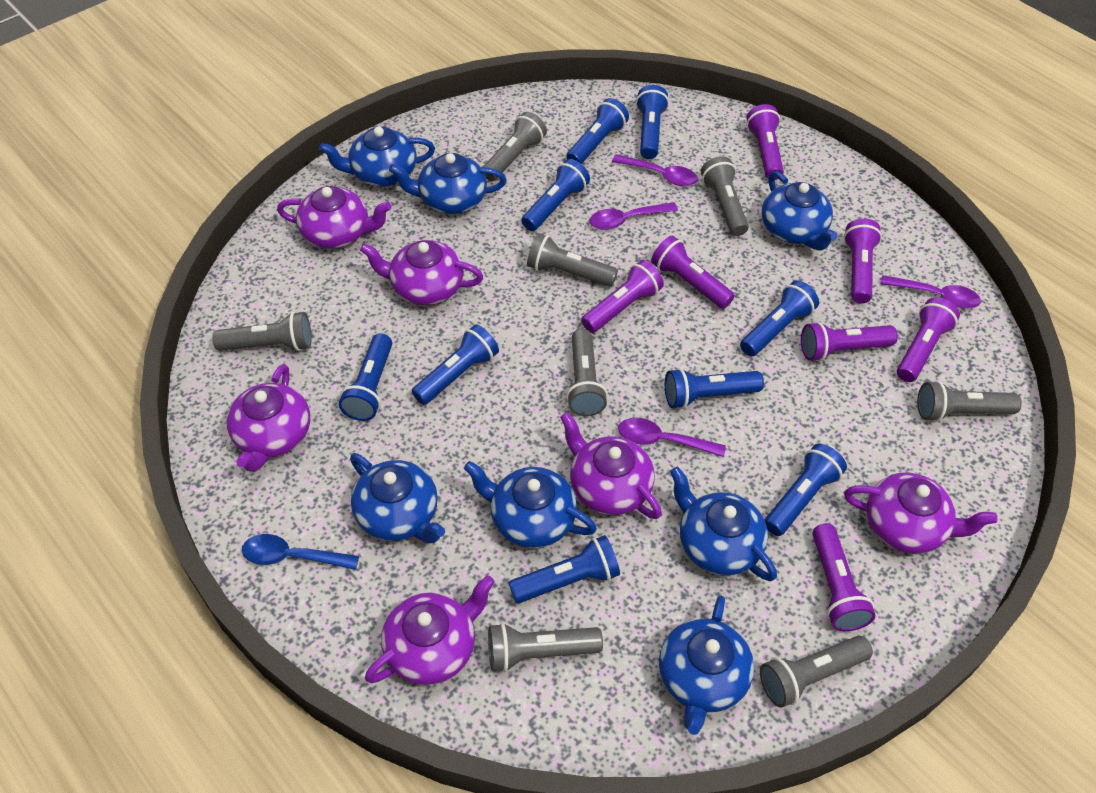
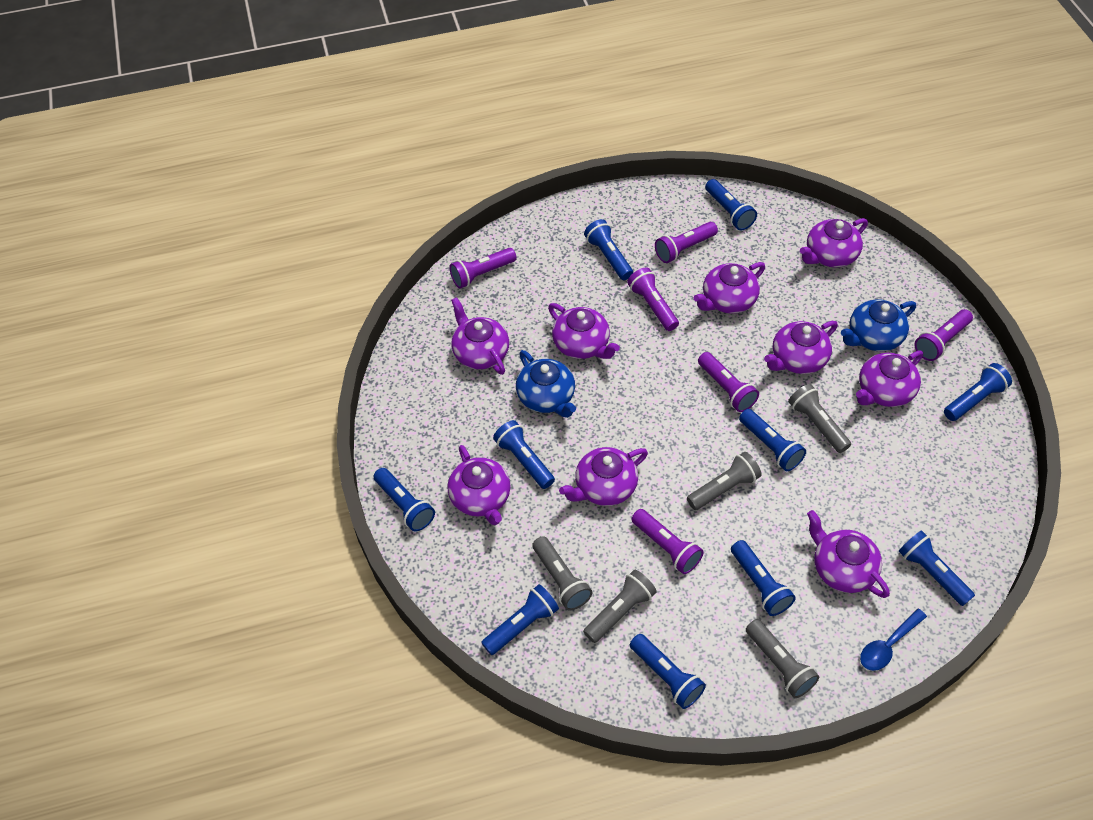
blue flashlight: [339,333,392,421] [412,324,499,405] [509,535,620,603] [521,159,590,231] [566,98,629,164] [636,85,669,159] [665,368,764,409] [740,280,819,356] [765,443,847,536] = 9 -> [373,468,435,531] [481,584,559,655] [493,420,555,489] [584,219,633,280] [630,634,706,709] [705,179,757,230] [731,540,796,616] [739,409,806,471] [898,530,975,606] [944,363,1012,421] = 10
blue teapot: [319,127,435,187] [350,453,445,543] [389,153,507,214] [464,461,597,548] [659,596,754,735] [670,467,777,581] [762,171,838,251] = 7 -> [516,350,576,418] [841,299,916,351] = 2
grey flashlight: [212,311,311,351] [483,112,547,181] [488,623,603,672] [527,233,618,287] [566,329,608,416] [701,156,749,236] [760,635,873,708] [917,381,1022,422] = 8 -> [532,536,592,610] [583,570,657,643] [687,452,761,510] [746,619,819,698] [788,384,851,453] = 5
purple flashlight: [581,260,664,333] [651,236,735,309] [746,104,784,180] [801,322,898,361] [812,523,876,631] [844,219,882,304] [897,298,960,382] = 7 -> [449,248,517,289] [627,267,679,331] [631,509,704,574] [655,222,718,263] [698,352,759,412] [915,309,973,361] = 6
purple spoon: [589,202,678,230] [612,154,698,187] [618,418,726,457] [880,275,981,309] = 4 -> none = 0
purple teapot: [227,364,310,472] [277,186,392,249] [360,240,483,305] [365,575,495,685] [560,412,662,519] [844,473,998,554] = 6 -> [448,445,510,525] [451,297,509,375] [548,303,620,359] [559,447,648,506] [694,262,765,314] [764,321,838,374] [800,218,868,267] [807,510,890,598] [856,350,923,407] = 9

